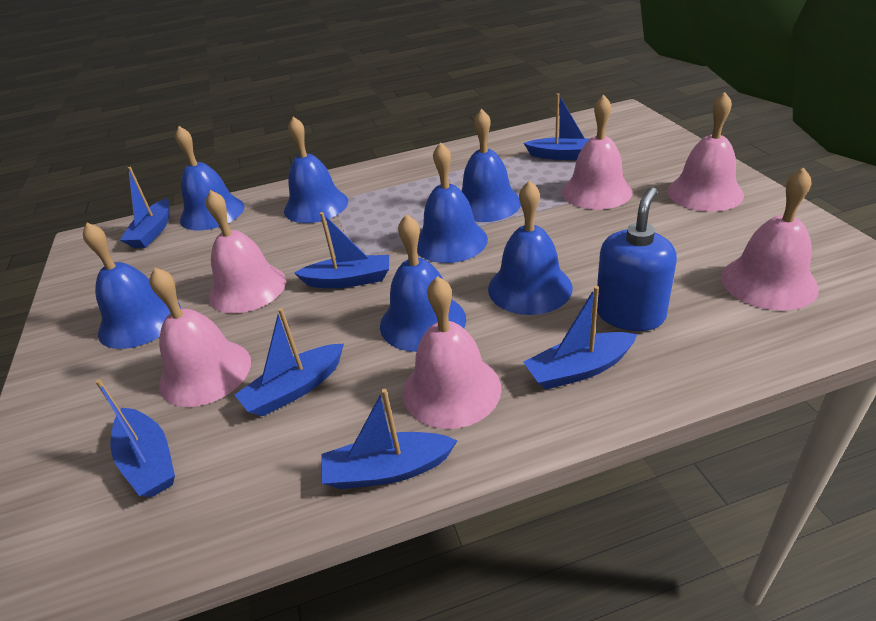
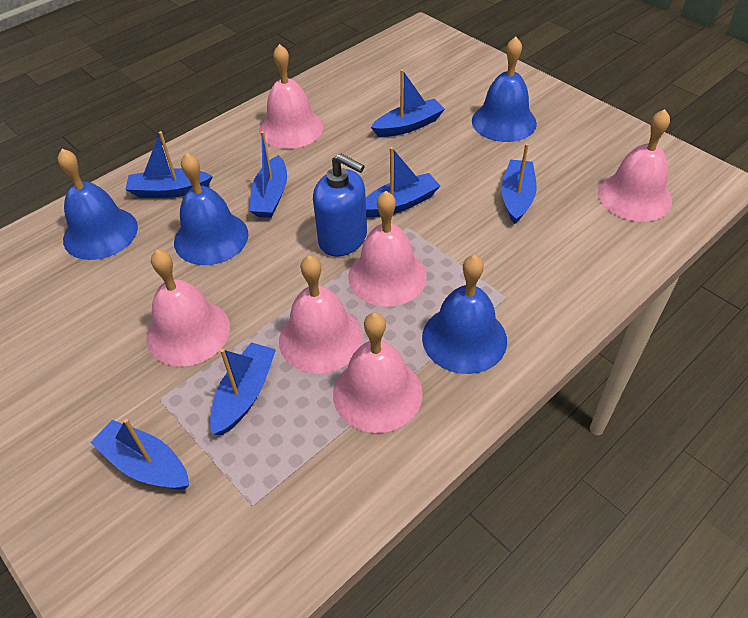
blue bell: [83,223,181,349] [175,126,245,230] [284,116,348,223] [380,214,466,352] [417,142,488,263] [462,109,521,222] [488,180,573,315] = 7 -> [58,149,138,260] [174,153,248,265] [422,255,507,374] [472,37,537,142] = 4

